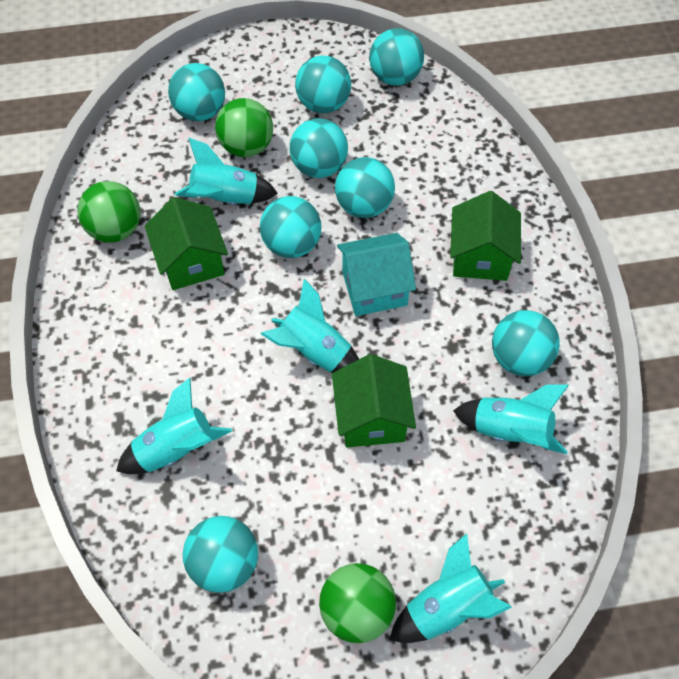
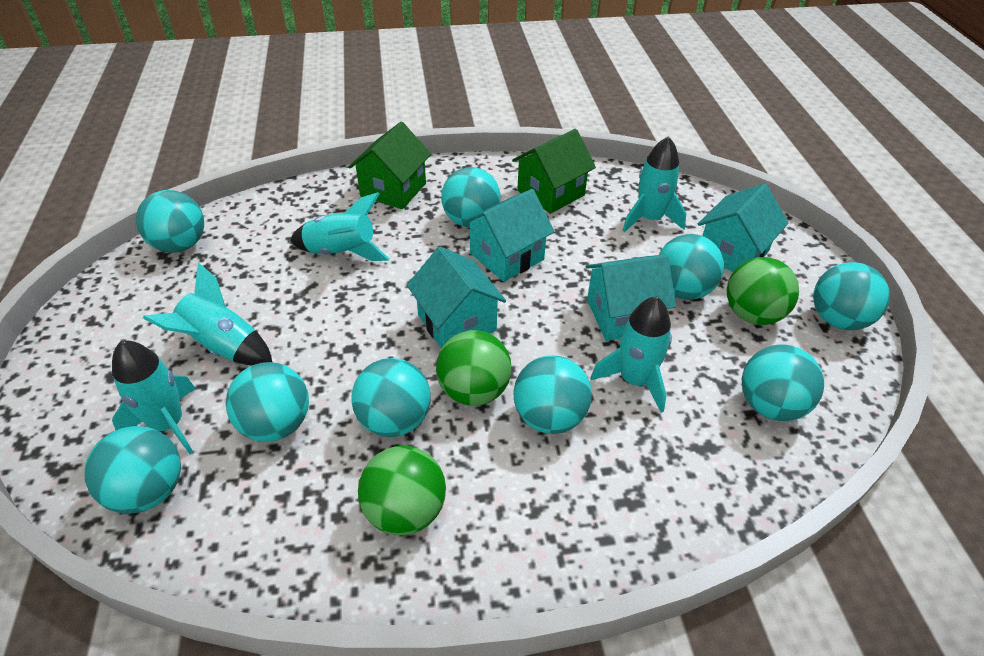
green house: [145,197,228,290] [332,354,416,447] [450,191,521,281] = 3 -> [349,122,431,209] [512,129,596,214] = 2
turquoise ball: [168,63,225,121] [183,516,258,593] [260,196,322,258] [290,118,348,178] [295,56,351,113] [335,157,395,218] [369,28,424,86] [492,310,560,376] = 8 -> [85,426,181,514] [136,190,204,253] [226,362,309,442] [351,358,431,437] [441,167,501,227] [513,356,592,434] [659,234,724,300] [742,345,824,421] [813,262,890,330] = 9
turquoise house: [337,233,416,316] = 1 -> [407,246,506,348] [462,189,554,282] [585,254,676,341] [698,184,788,272] = 4

